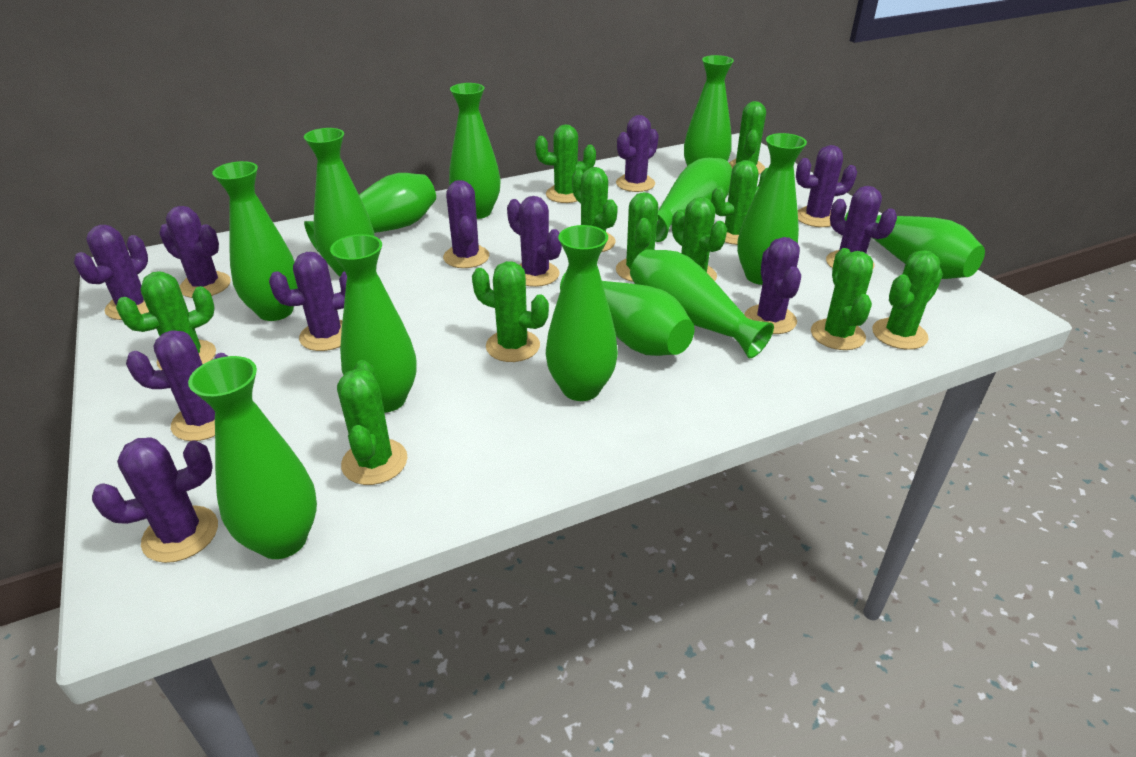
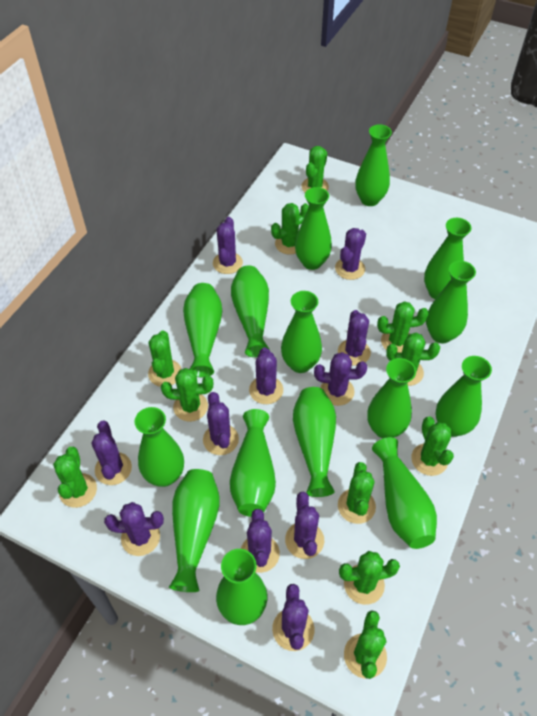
green vase: [188,356,317,559] [212,161,298,321] [304,128,375,276] [304,173,436,252] [330,234,417,413] [449,83,501,219] [546,225,618,401] [560,272,694,356] [630,249,774,358] [655,158,732,242] [684,55,734,166] [737,133,807,285] [845,210,985,279] = 13 -> [135,407,184,487] [169,469,220,592] [183,283,222,377] [216,549,267,625] [230,409,276,517] [231,266,270,357] [281,291,322,373] [293,387,336,497] [295,187,332,270] [355,124,392,206] [367,358,416,439] [372,437,437,549] [424,218,471,299] [426,261,476,343] [436,356,492,437] = 15

